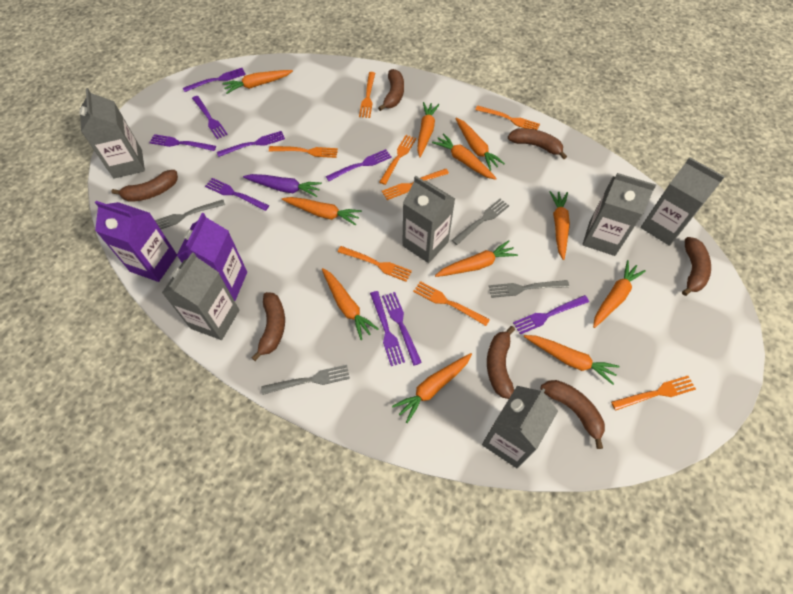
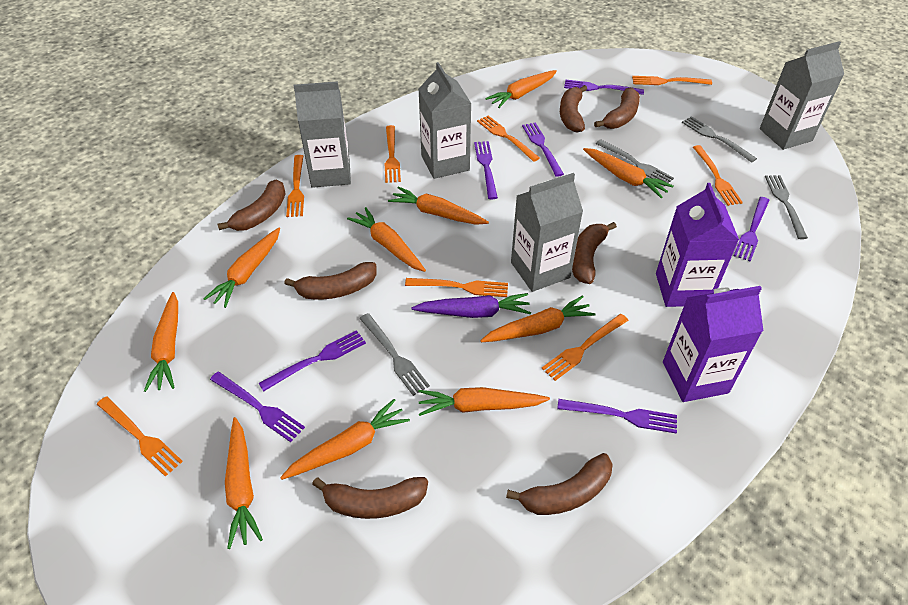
grey carton: [79,88,145,179] [162,252,239,340] [402,176,455,263] [482,386,558,468] [582,173,656,256] [641,157,725,246] = 6 -> [294,81,351,188] [418,62,472,179] [511,173,583,292] [760,41,844,150] = 4
orange carrot: [222,70,293,94] [282,197,362,226] [322,268,378,340] [392,353,472,423] [417,102,439,157] [432,133,497,180] [435,240,518,277] [455,118,505,171] [524,335,620,385] [549,191,570,260] [593,260,646,328] = 11 -> [144,292,178,392] [203,228,280,308] [225,417,263,549] [280,399,410,480] [347,207,426,272] [388,187,489,225] [418,387,550,416] [480,295,596,342] [485,70,557,108] [583,148,673,198] = 10
purple fork: [149,134,216,151] [183,68,246,92] [192,96,228,139] [205,178,269,211] [217,131,285,157] [326,149,392,181] [370,291,405,366] [382,292,422,366] [513,295,589,335] = 9 -> [210,372,305,442] [259,330,366,392] [474,141,498,200] [522,122,564,177] [557,399,677,434] [564,80,644,95] [734,197,769,262] = 7

